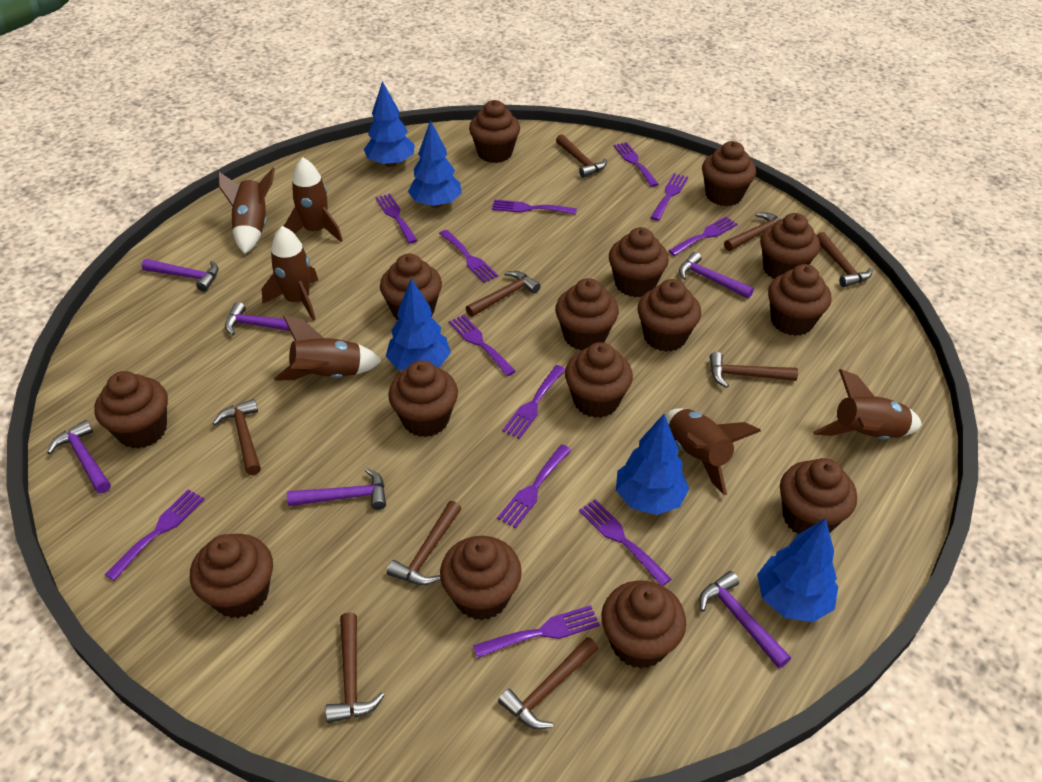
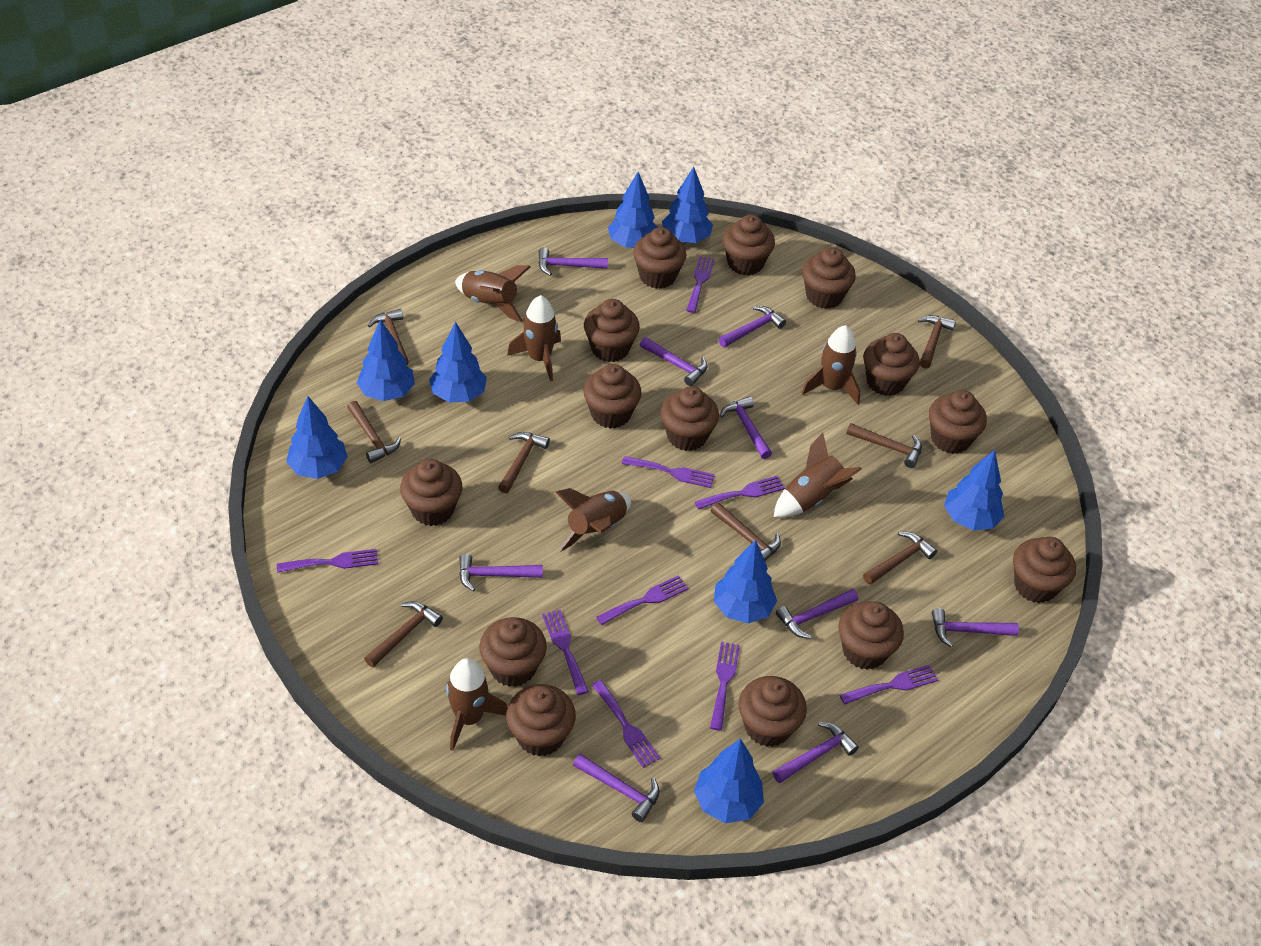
blue tree: [364,81,415,167] [386,278,451,370] [408,120,462,208] [616,414,689,515] [757,518,838,622] = 5 -> [286,396,348,479] [357,319,415,401] [429,322,487,403] [608,172,658,248] [662,167,713,243] [694,739,764,823] [714,540,777,624] [944,450,1004,531] = 8
brown cupcake: [94,371,168,448] [190,534,273,618] [380,254,442,320] [388,360,458,437] [440,536,522,620] [469,100,520,163] [555,278,619,350] [565,342,633,418] [601,580,686,669] [609,227,669,297] [638,279,701,352] [702,141,756,206] [760,213,820,279] [768,264,832,336] [780,458,857,534] = 15 -> [400,459,463,526] [479,617,547,687] [506,684,576,756] [583,364,642,429] [584,299,640,362] [633,227,687,289] [661,386,719,451] [723,214,775,276] [738,676,807,747] [802,247,856,309] [838,602,904,670] [863,333,920,396] [929,390,987,454] [1013,537,1076,603] = 14
brown hammer: [212,399,261,475] [325,613,385,723] [387,501,461,585] [466,271,541,317] [498,637,598,729] [556,134,607,178] [710,352,798,388] [724,212,780,251] [817,232,872,287] = 9 -> [347,401,401,463] [364,601,443,667] [368,309,409,366] [498,432,550,493] [710,502,781,561] [846,423,922,468] [863,532,937,585] [918,315,956,369] = 8
purple fork: [105,489,204,581] [375,194,418,244] [439,230,498,283] [448,315,516,376] [473,605,600,658] [492,199,577,215] [497,445,571,529] [502,365,565,439] [579,499,671,586] [613,142,659,187] [650,173,688,221] [668,217,738,256] = 12 -> [277,549,378,573] [542,610,589,695] [592,680,660,768] [596,575,688,625] [622,456,715,488] [686,256,715,313] [695,476,785,510] [710,642,740,731] [840,665,938,704] = 9
purple hammer: [47,420,111,493] [142,259,219,292] [225,302,307,335] [287,468,386,510] [679,252,754,299] [699,571,791,669] = 6 -> [459,554,543,592] [538,247,608,276] [573,754,660,822] [640,337,708,386] [719,306,786,347] [720,396,772,459] [773,722,859,783] [776,589,858,639] [932,608,1019,648] = 9

